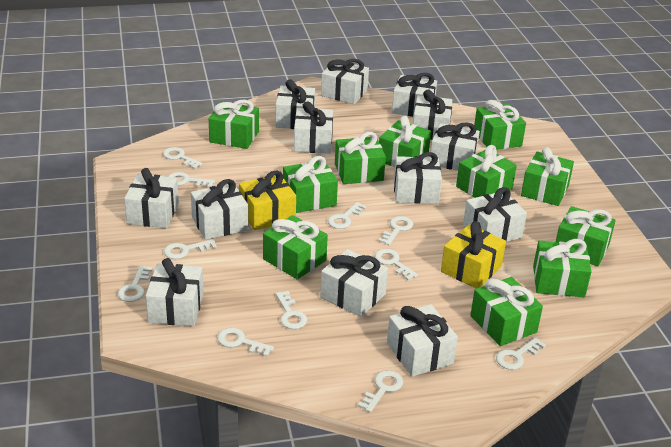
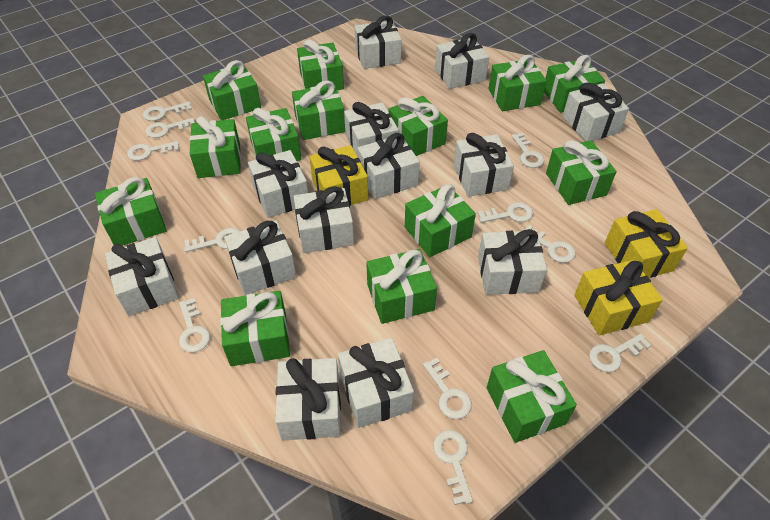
green gift: [209,100,259,149] [263,215,328,280] [283,156,338,213] [335,132,386,184] [379,116,431,167] [456,145,517,198] [470,277,543,346] [474,100,526,150] [521,147,574,206] [533,239,592,297] [556,206,616,266] = 11 -> [95,177,167,246] [190,116,241,178] [203,60,261,120] [220,291,290,366] [246,108,301,161] [292,80,345,140] [297,39,344,90] [366,249,437,324] [389,96,448,156] [405,184,476,257] [487,350,577,443] [488,55,547,111] [544,55,605,113] [546,140,617,205] = 14
yellow gift: [239,170,296,230] [441,221,506,289] = 2 -> [309,145,368,206] [574,260,663,336] [605,209,688,278] = 3

